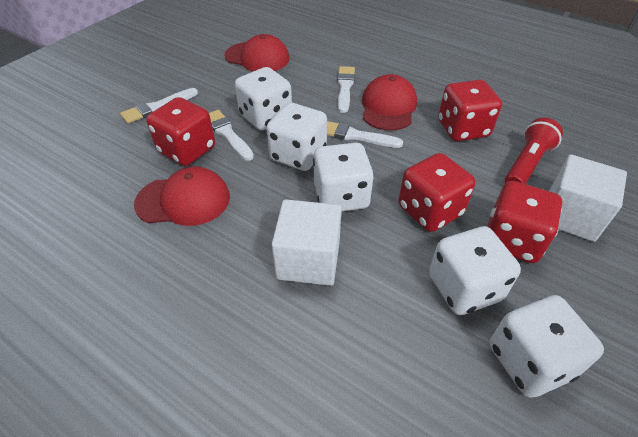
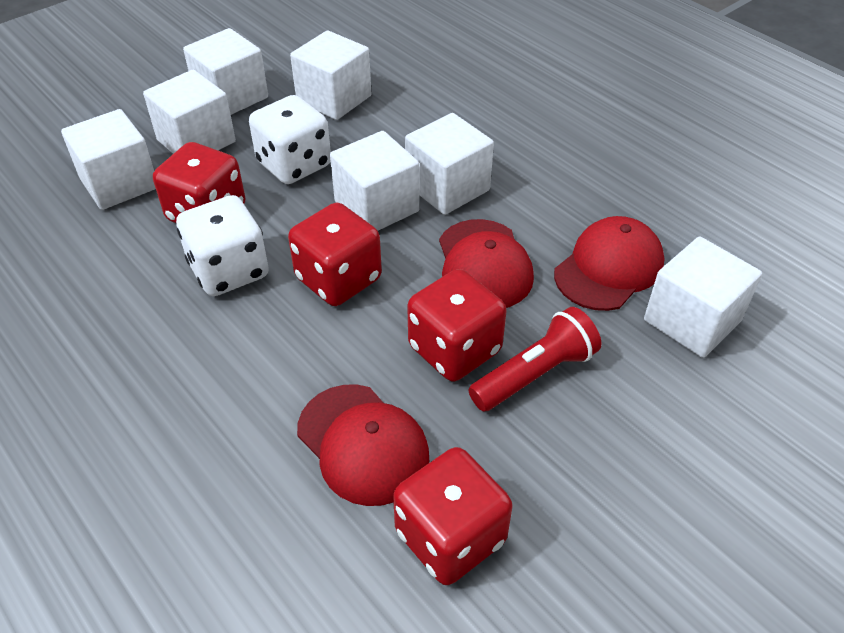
white brush: [120,88,198,124] [209,110,254,161] [327,121,403,148] [337,66,355,113] = 4 -> none = 0
white cube: [272,199,342,286] [549,154,627,242] = 2 -> [61,109,156,210] [143,70,236,154] [183,28,268,115] [290,30,371,120] [330,131,419,231] [405,113,494,215] [644,237,762,358] = 7
white dice: [235,67,292,130] [266,102,327,171] [313,143,374,212] [429,226,521,315] [490,295,604,398] = 5 -> [176,195,269,296] [249,95,331,184] = 2

